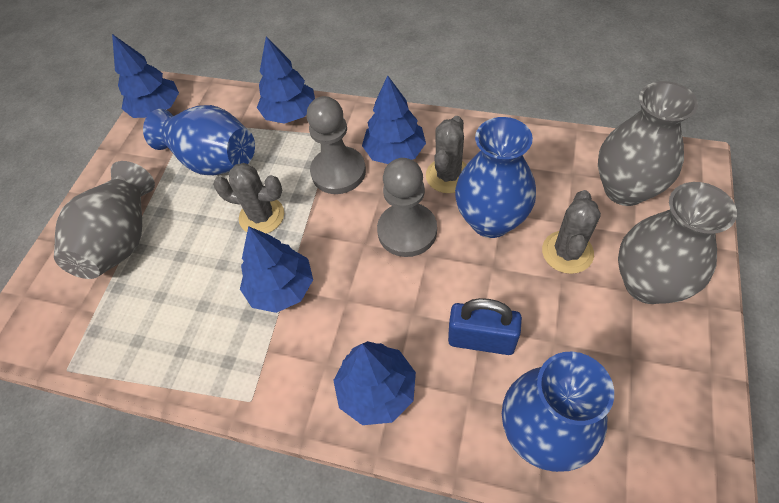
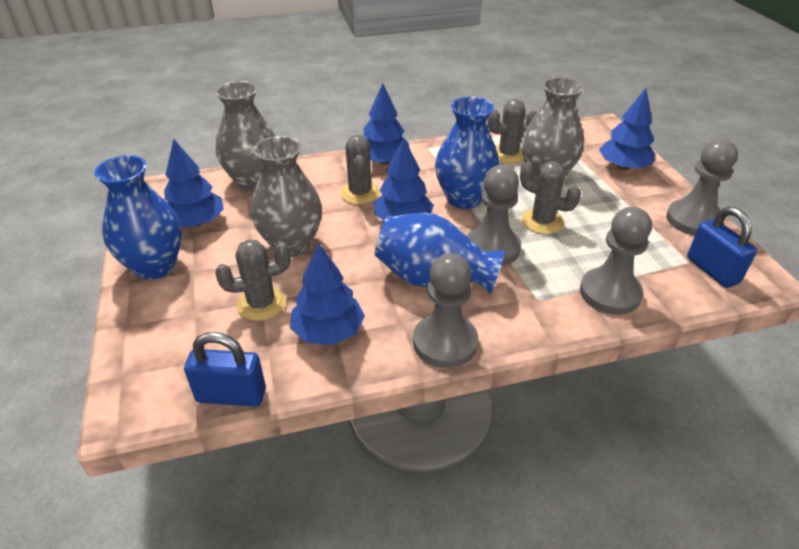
blue padlock: [448,298,522,355] = 1 -> [184,332,266,407] [687,207,757,288] = 2
grey cactus: [213,163,284,234] [426,116,467,193] [542,190,601,274] = 3 -> [215,239,291,321] [340,135,380,204] [488,99,537,164] [520,161,581,234] = 4
grey pawn: [307,96,366,194] [377,158,437,257] = 2 -> [413,253,478,368] [467,165,521,266] [580,207,652,315] [666,139,738,236] = 4

